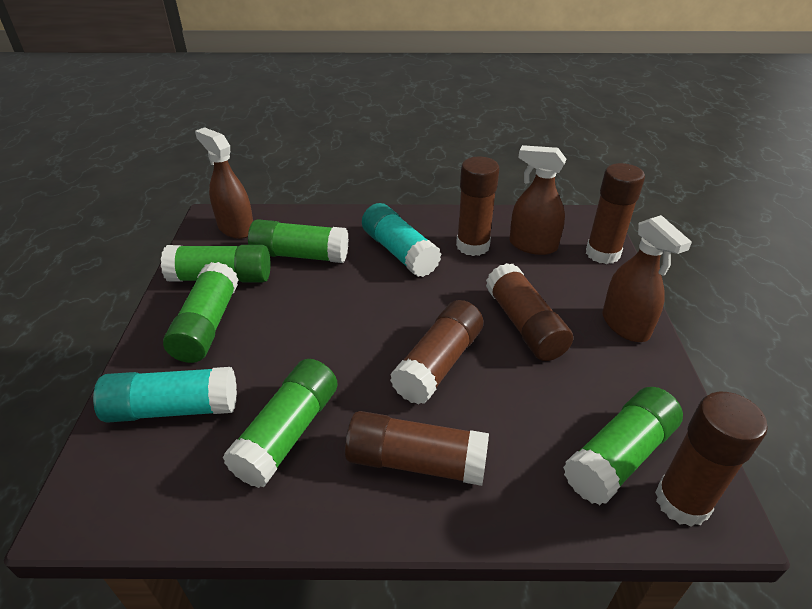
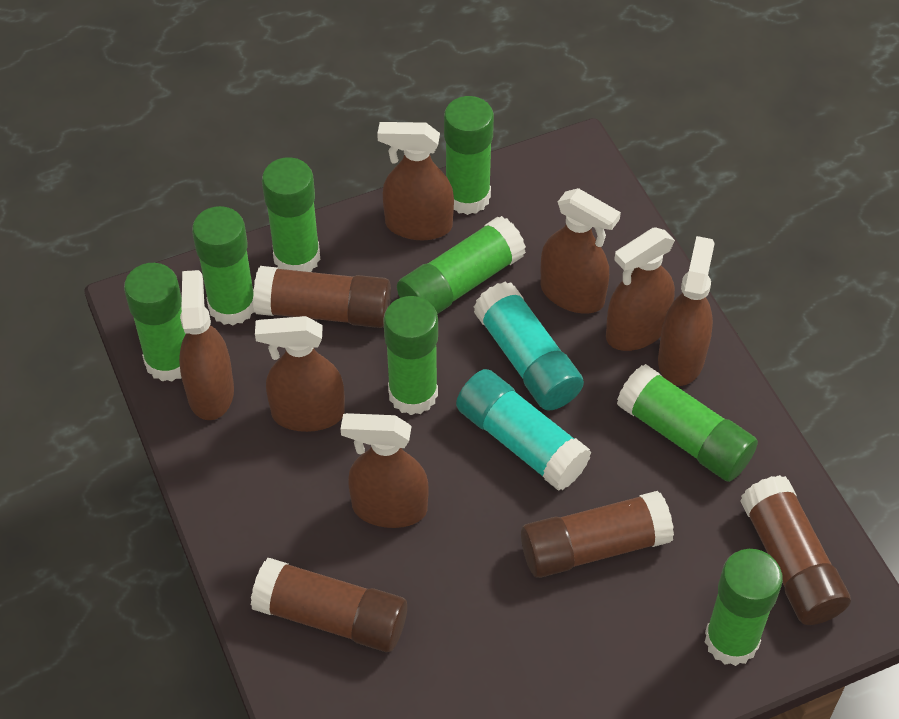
brown glue stick: [345,411,489,486] [390,300,484,405] [456,156,499,256] [486,263,573,361] [586,163,645,264] [655,392,768,527] = 6 -> [251,558,407,652] [253,266,391,328] [521,491,674,578] [740,475,851,625] = 4
brown spray bottle: [195,127,253,239] [509,145,567,255] [602,215,692,342] = 3 -> [179,270,234,420] [255,316,345,432] [341,413,428,528] [377,122,454,240] [540,188,621,314] [606,227,675,351] [658,236,715,386] = 7
green glue stick: [161,245,270,283] [163,262,239,363] [222,359,338,488] [248,219,349,263] [563,387,683,505] = 5 -> [124,263,185,382] [192,206,254,325] [262,157,320,272] [383,296,438,415] [397,216,526,314] [444,96,494,215] [617,364,758,482] [705,549,783,666] = 8

